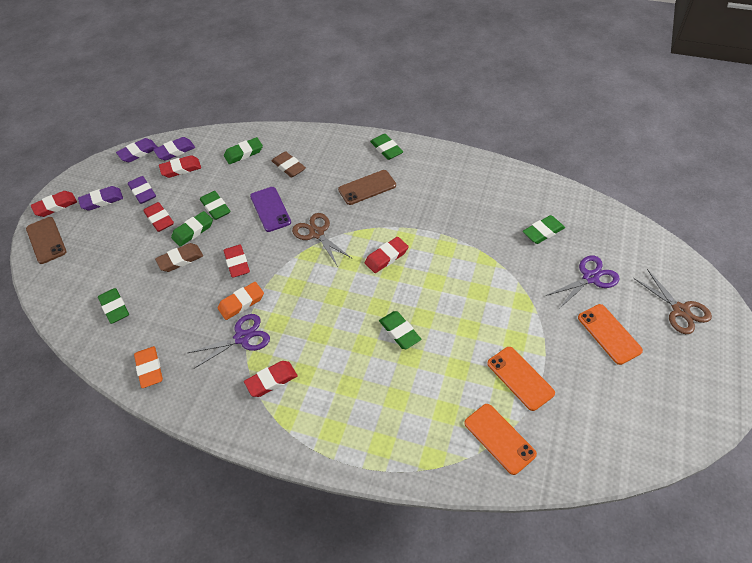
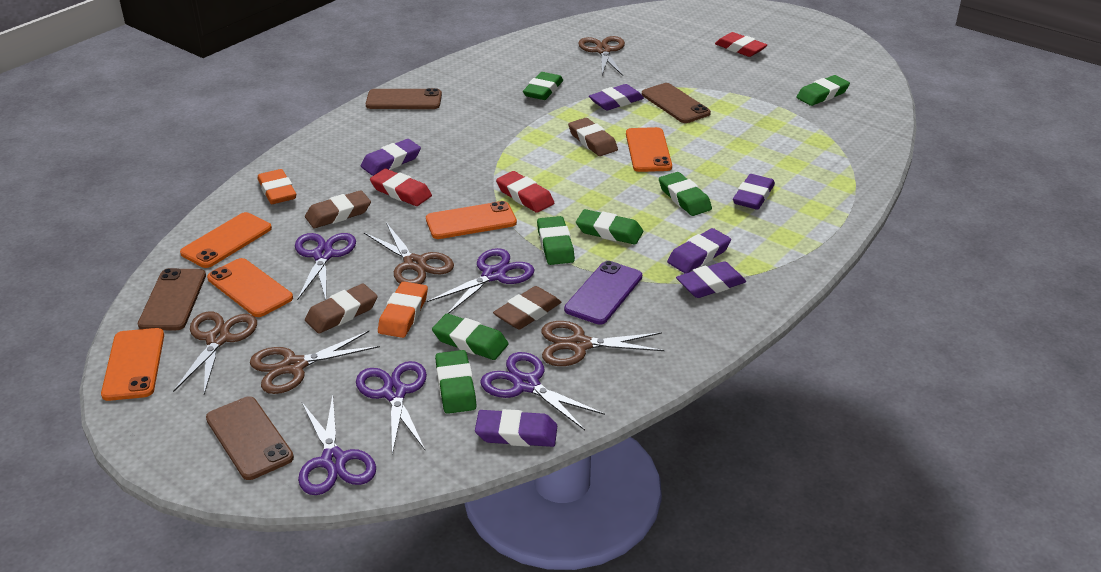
brown eraser: [155,243,203,272] [272,151,306,178] = 2 -> [305,190,371,228] [305,284,378,333] [493,286,561,330] [568,118,618,156] = 4
brown phone: [26,217,67,264] [338,170,396,205] = 2 -> [138,268,206,330] [206,396,294,480] [366,88,442,109] [642,83,711,123] = 4
brown scissors: [292,213,351,267] [633,269,712,334] = 2 -> [173,311,257,394] [250,331,380,394] [364,223,454,284] [541,321,665,366] [578,36,625,76] = 5
orange phone: [464,404,537,475] [487,347,555,411] [578,304,643,365] = 3 -> [101,328,164,401] [180,212,272,268] [207,258,293,317] [426,201,517,239] [626,127,672,172] = 5
purple eraser: [78,186,123,211] [116,138,157,162] [128,176,156,204] [153,137,195,161] = 4 -> [361,139,421,176] [475,409,557,447] [589,84,644,111] [667,228,731,274] [676,261,746,298] [733,174,775,210] = 6
purple scissors: [188,314,270,369] [546,255,620,309] = 2 -> [295,233,356,300] [298,395,376,495] [356,361,427,455] [427,248,535,314] [480,352,605,430] = 5
red eraser: [31,191,77,217] [143,202,174,232] [159,155,201,178] [224,245,250,278] [244,361,297,397] [365,237,409,273] = 6 -> [370,169,432,206] [496,171,554,213] [715,32,767,57] = 3

